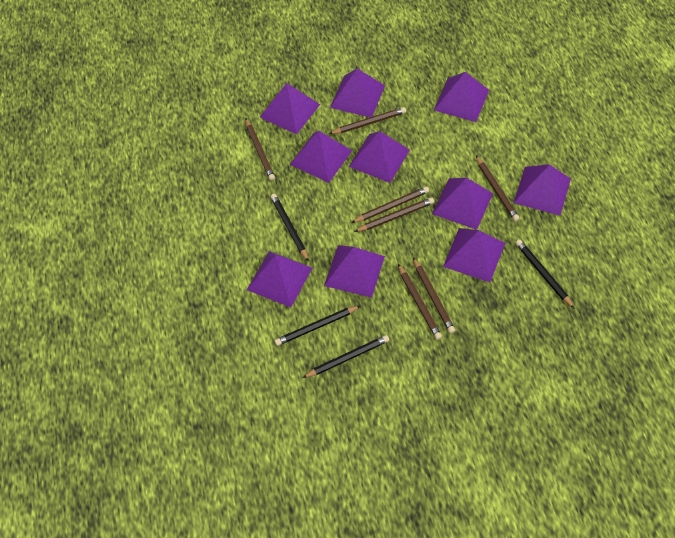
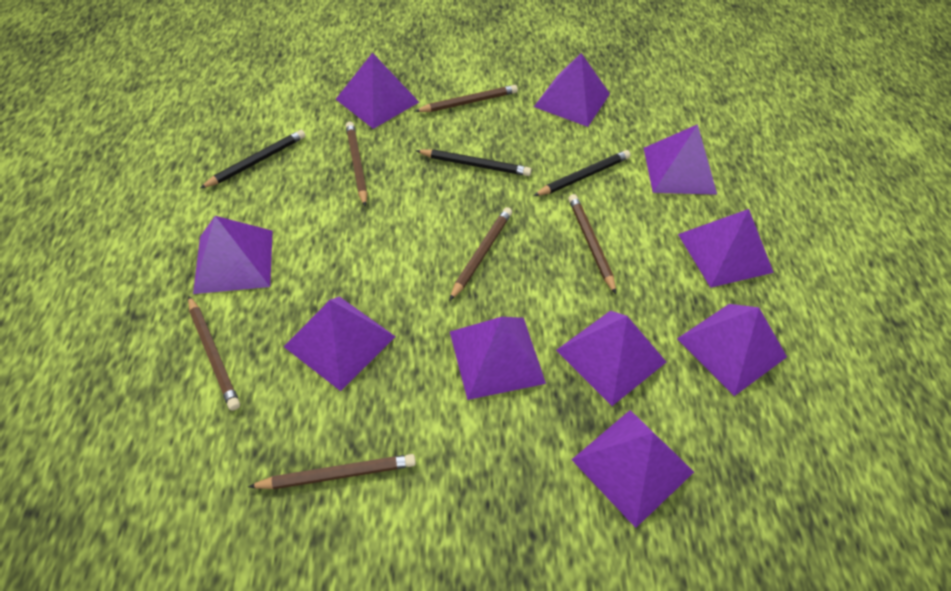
black pencil: [270,194,309,262] [274,306,360,346] [302,335,389,378] [515,239,575,309] = 4 -> [200,130,306,189] [415,149,531,176] [534,150,631,196] = 3
brown pencil: [246,119,275,181] [329,107,406,134] [351,186,429,223] [354,197,434,232] [398,264,442,340] [413,257,455,334] [476,156,520,222] = 7 -> [188,296,240,410] [248,454,416,489] [346,121,367,207] [414,85,518,112] [449,207,512,301] [569,194,616,294] = 6

